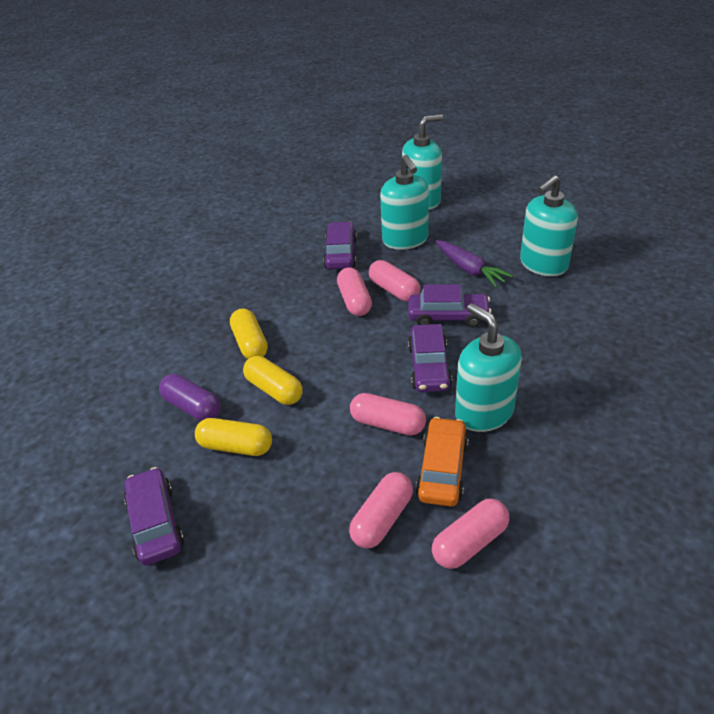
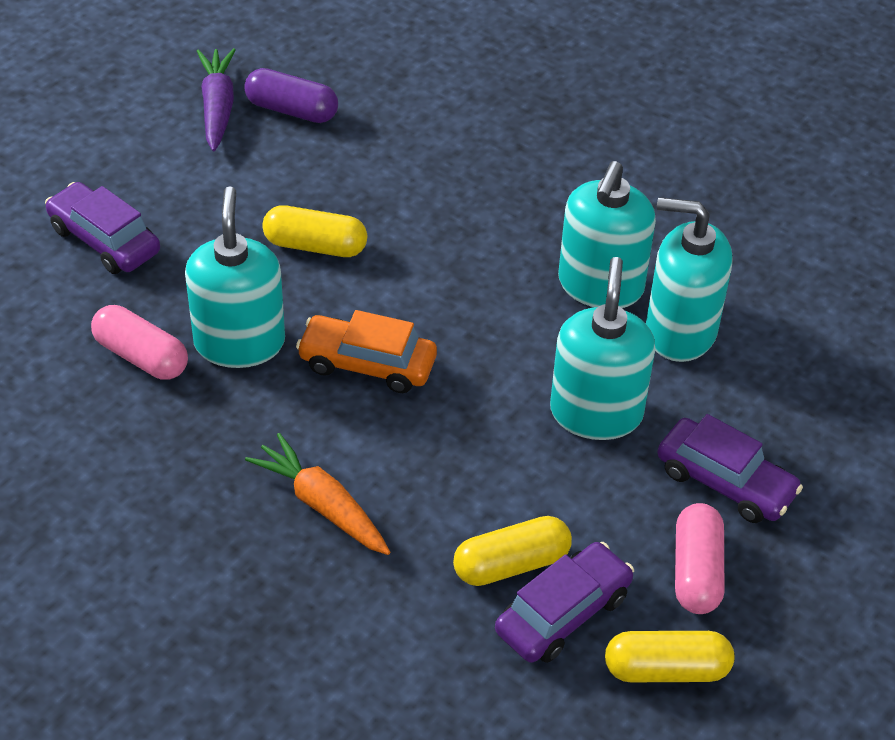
orange carrot: none = 0 -> [245,433,390,555] = 1
pink capsule: [337,267,372,316] [349,472,413,548] [350,393,426,435] [369,260,420,302] [432,499,509,569] = 5 -> [91,305,188,380] [675,503,724,614] = 2
purple car: [124,467,184,565] [323,221,357,269] [408,284,491,327] [408,324,452,392] = 4 -> [45,182,160,274] [495,542,634,663] [657,414,803,523] = 3

